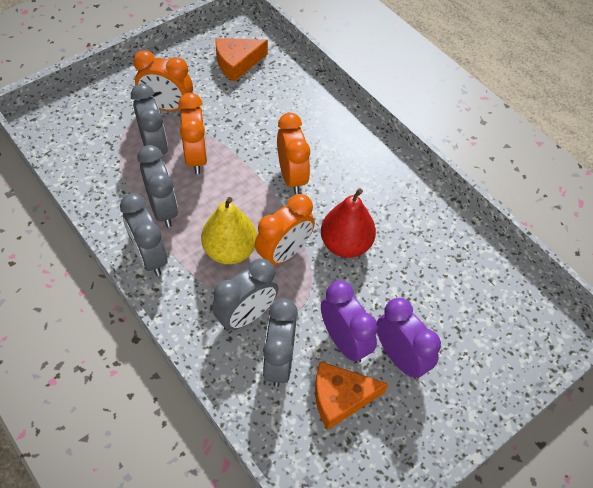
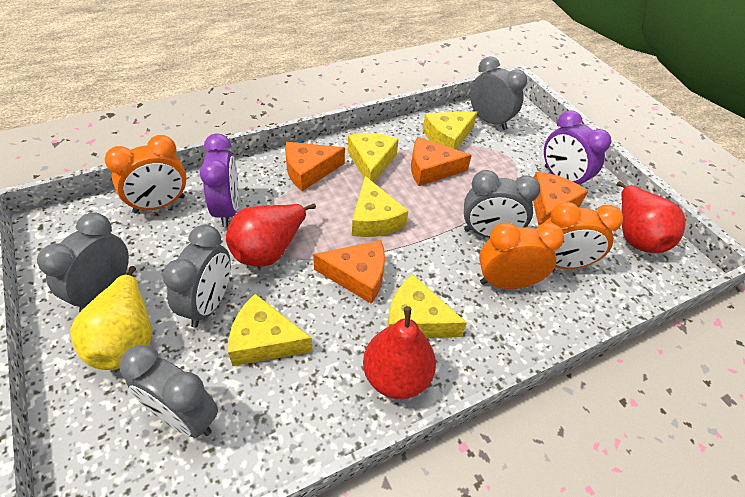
orange cheese: [215,38,268,82] [315,361,388,430] = 2 -> [285,142,345,191] [313,240,385,304] [411,137,472,186] [533,172,588,226] = 4
orange clock: [133,50,193,111] [178,93,208,174] [255,194,315,265] [277,113,310,194] = 4 -> [105,135,187,213] [479,222,564,289] [544,202,623,269] = 3
red pear: [321,188,376,258] = 1 -> [226,203,316,267] [363,306,436,399] [617,181,685,253] = 3
yellow cheese: none = 0 -> [228,294,313,366] [348,133,399,183] [352,176,408,237] [387,274,467,338] [423,111,477,150] = 5

